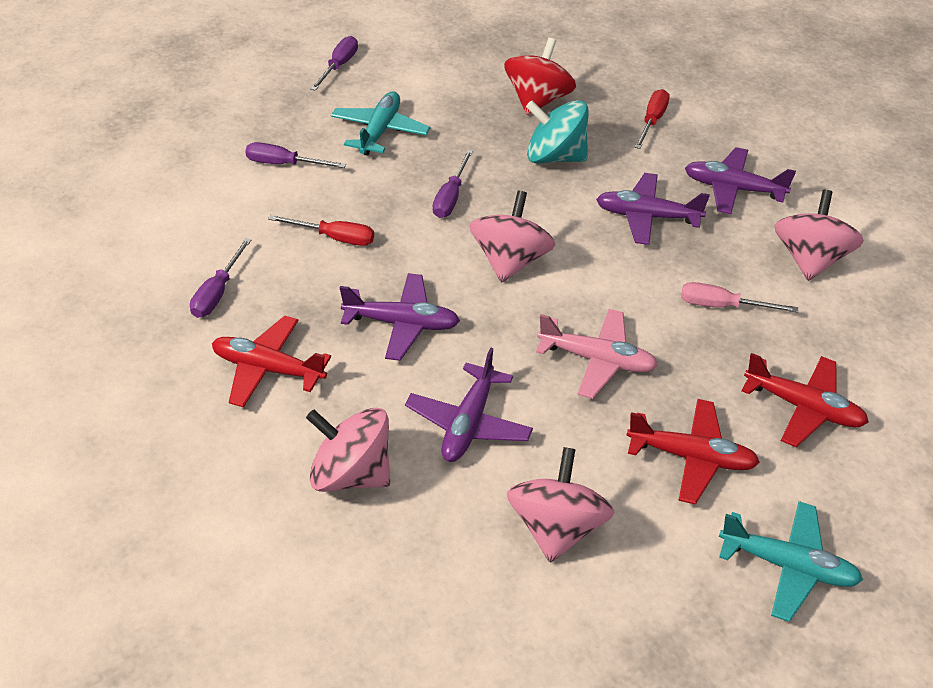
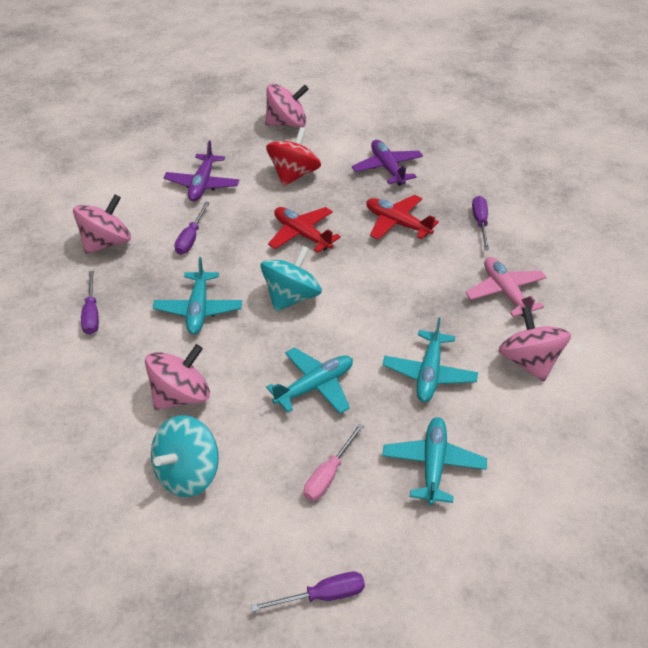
purple plane: [340,273,460,361] [405,347,533,462] [596,173,710,245] [685,147,796,214] = 4 -> [164,141,240,201] [352,140,423,186] = 2
red plane: [212,316,331,408] [626,399,760,505] [742,353,869,447] = 3 -> [268,207,341,253] [366,195,439,240] = 2
red screwdriver: [268,215,374,246] [635,89,670,149] = 2 -> none = 0
turquoise plane: [331,92,430,156] [719,501,863,622] = 2 -> [153,257,242,334] [266,347,353,414] [382,317,478,402] [382,417,487,505] = 4
turquoise spinning top: [526,100,588,164] = 1 -> [151,415,219,497] [261,246,322,312] = 2

